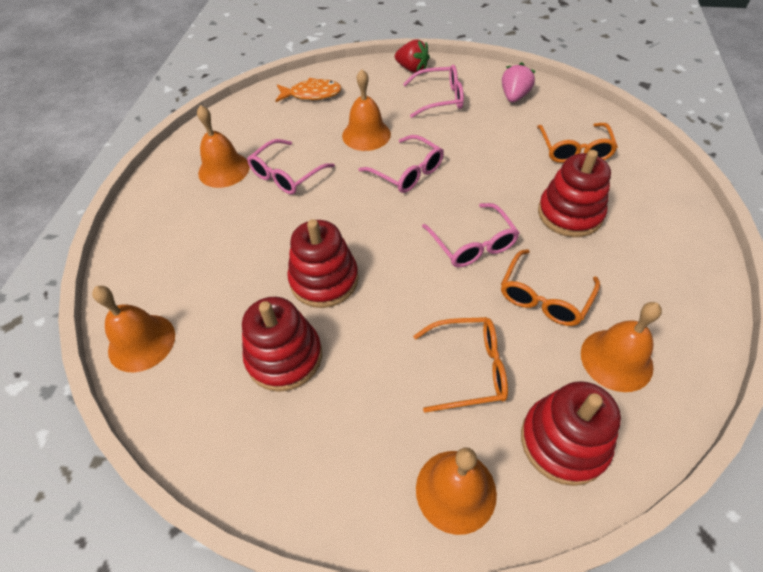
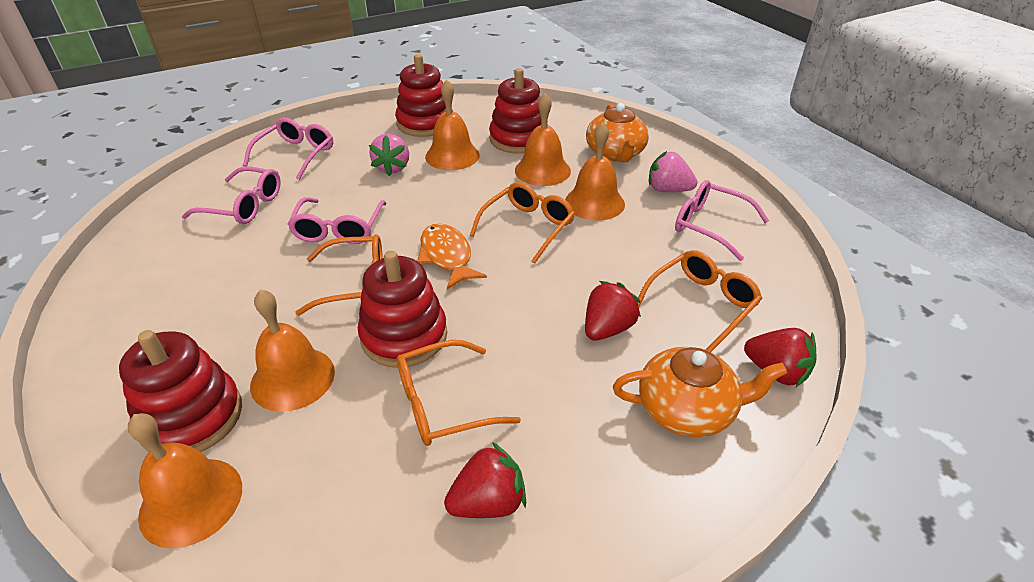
orange glasses: [413,317,508,413] [501,249,600,326] [537,123,618,163] = 3 -> [295,234,383,316] [397,340,521,446] [470,182,575,264] [637,250,762,353] = 4
orange teapot: none = 0 -> [586,103,649,162] [613,347,787,437] = 2
pink strawberry: [502,62,536,102] = 1 -> [369,134,409,176] [649,151,698,192] = 2
red strawberry: [395,39,430,73] = 1 -> [444,442,526,518] [585,281,641,341] [744,328,816,387] = 3

